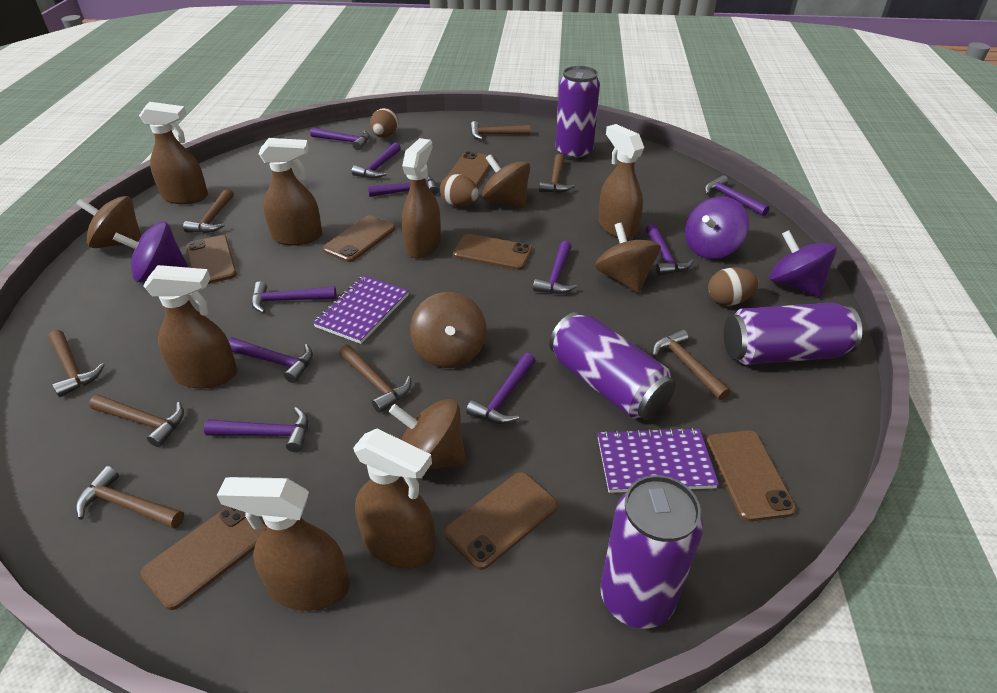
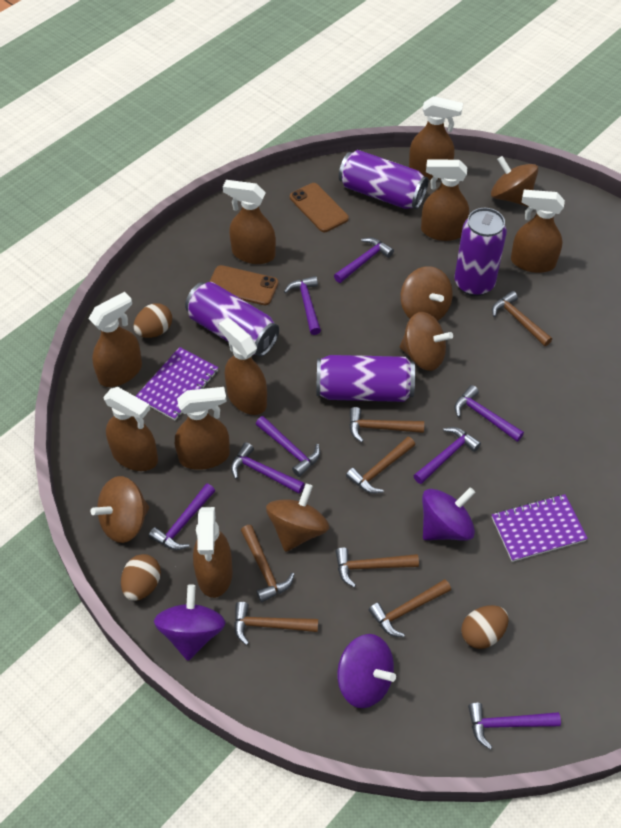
brown hammer: [48,330,105,397] [76,466,184,529] [89,394,184,447] [183,188,234,233] [339,344,411,413] [470,121,530,140] [539,154,575,193] [653,329,730,400] = 8 -> [234,602,318,645] [241,525,295,603] [336,547,419,587] [346,437,415,494] [349,407,424,443] [368,579,451,637] [492,291,552,346] = 7
brown phone: [140,506,267,610] [186,235,237,284] [323,215,395,262] [444,472,558,570] [447,151,495,187] [453,234,532,270] [706,430,796,522] = 7 -> [209,265,278,305] [290,183,349,232] = 2
brown spray bottle: [139,102,208,204] [143,265,237,388] [217,477,350,611] [259,138,322,245] [353,429,435,569] [402,138,441,259] [598,124,644,239] = 7 -> [88,292,142,387] [103,387,158,471] [175,387,230,470] [193,507,233,598] [219,318,267,415] [223,180,276,264] [409,96,463,180] [421,160,469,241] [511,190,565,273] = 9
purple hammer: [204,407,308,453] [228,337,313,383] [251,281,336,313] [310,127,370,150] [352,143,401,178] [368,175,438,197] [466,353,536,424] [533,241,577,294] [645,223,693,275] [704,175,770,216] = 10 -> [149,483,215,550] [231,442,305,494] [256,416,320,477] [284,276,321,335] [334,238,394,283] [413,427,481,484] [454,385,524,442] [468,703,561,749] = 8

